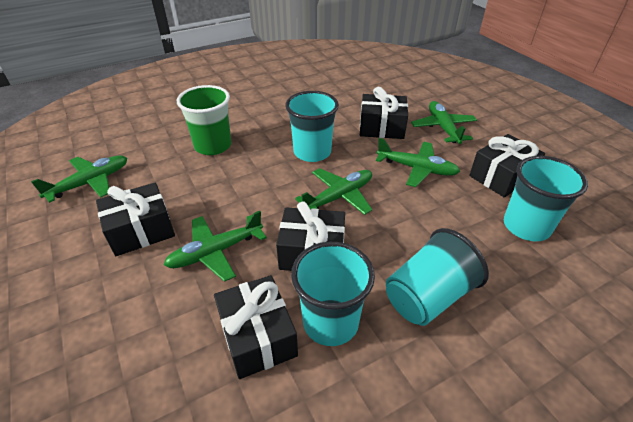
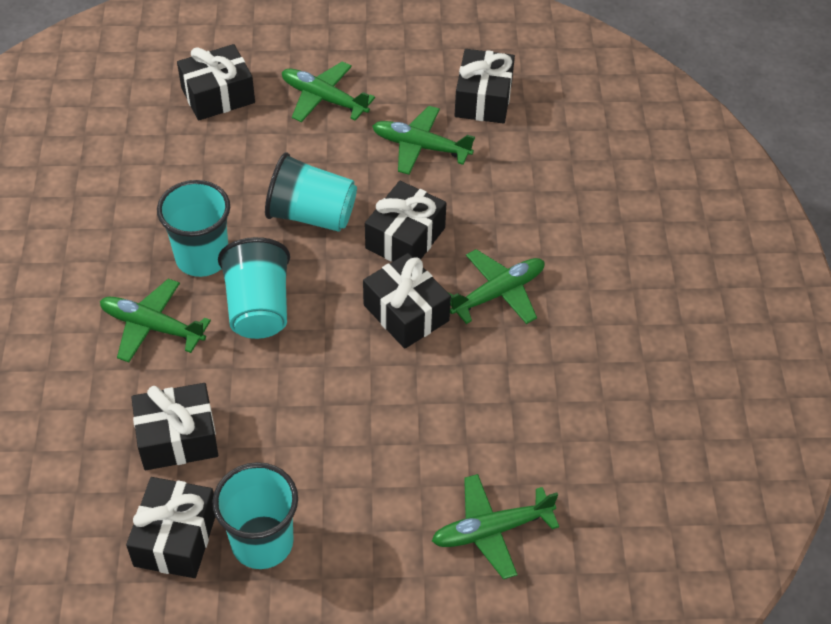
black gift: [96,183,175,256] [214,275,298,379] [276,201,345,271] [360,87,408,139] [469,134,545,197] = 5 -> [126,477,215,578] [131,383,218,470] [177,44,255,120] [363,253,451,349] [365,181,447,262] [454,49,515,124] = 6
green cup: [177,85,231,155] = 1 -> none = 0

